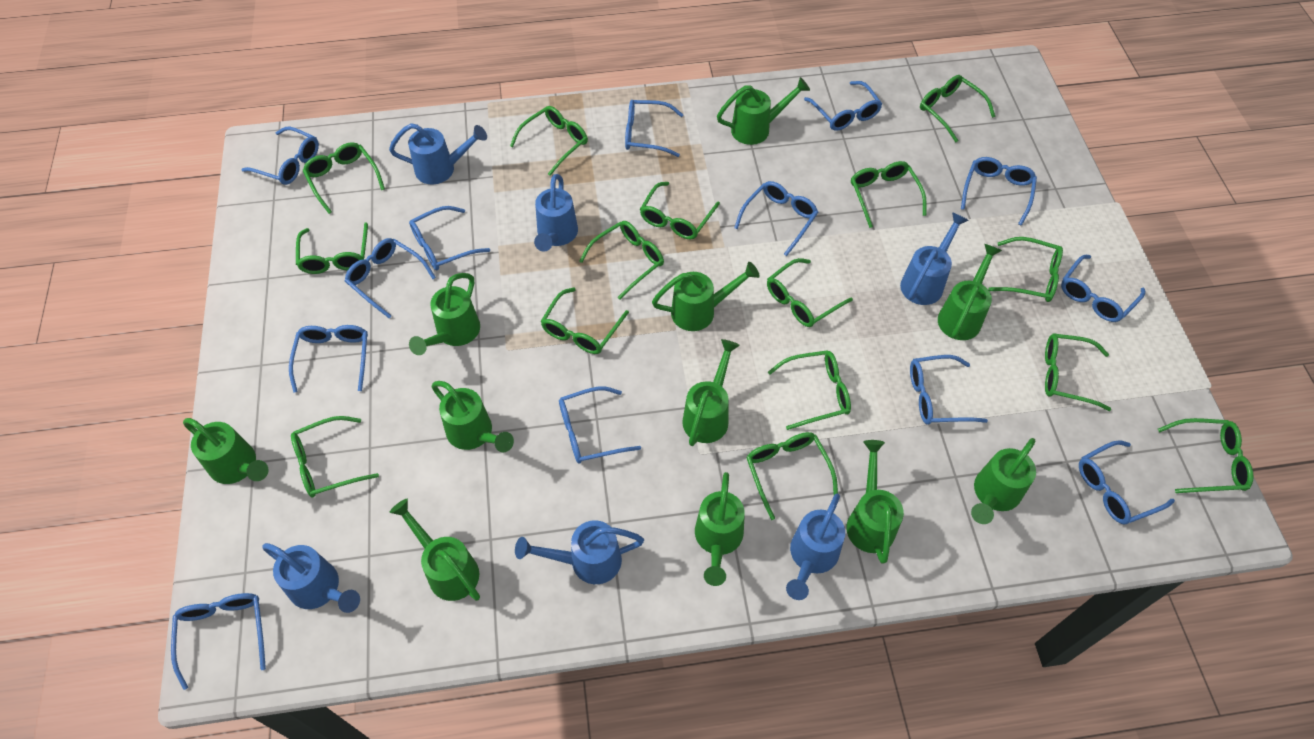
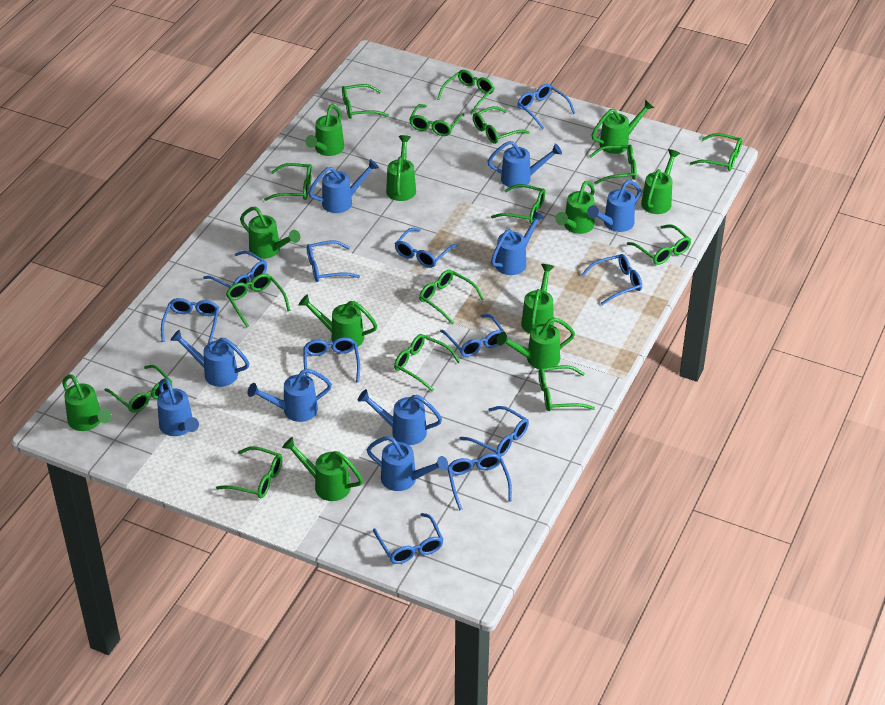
blue glasses: [171,593,266,690] [241,127,319,185] [289,325,368,393] [345,238,436,318] [409,206,490,270] [559,387,641,464] [625,100,684,157] [734,181,818,256] [804,81,882,131] [910,355,988,425] [961,157,1037,226] [1061,255,1145,322] [1079,440,1175,524] = 13 -> [161,298,219,343] [203,251,267,288] [303,337,360,383] [307,240,360,282] [373,513,444,564] [395,228,458,268] [440,314,505,357] [447,453,512,511] [459,406,529,457] [518,84,575,129] [581,254,642,305] = 11
blue watering can: [262,543,360,613] [389,123,487,184] [515,520,644,584] [534,174,578,252] [786,494,845,600] [900,212,969,305] = 6 -> [157,378,199,436] [170,330,250,387] [248,368,332,422] [308,159,379,213] [358,389,442,445] [367,436,448,491] [487,141,562,188] [491,211,545,275] [587,180,641,232] = 9

